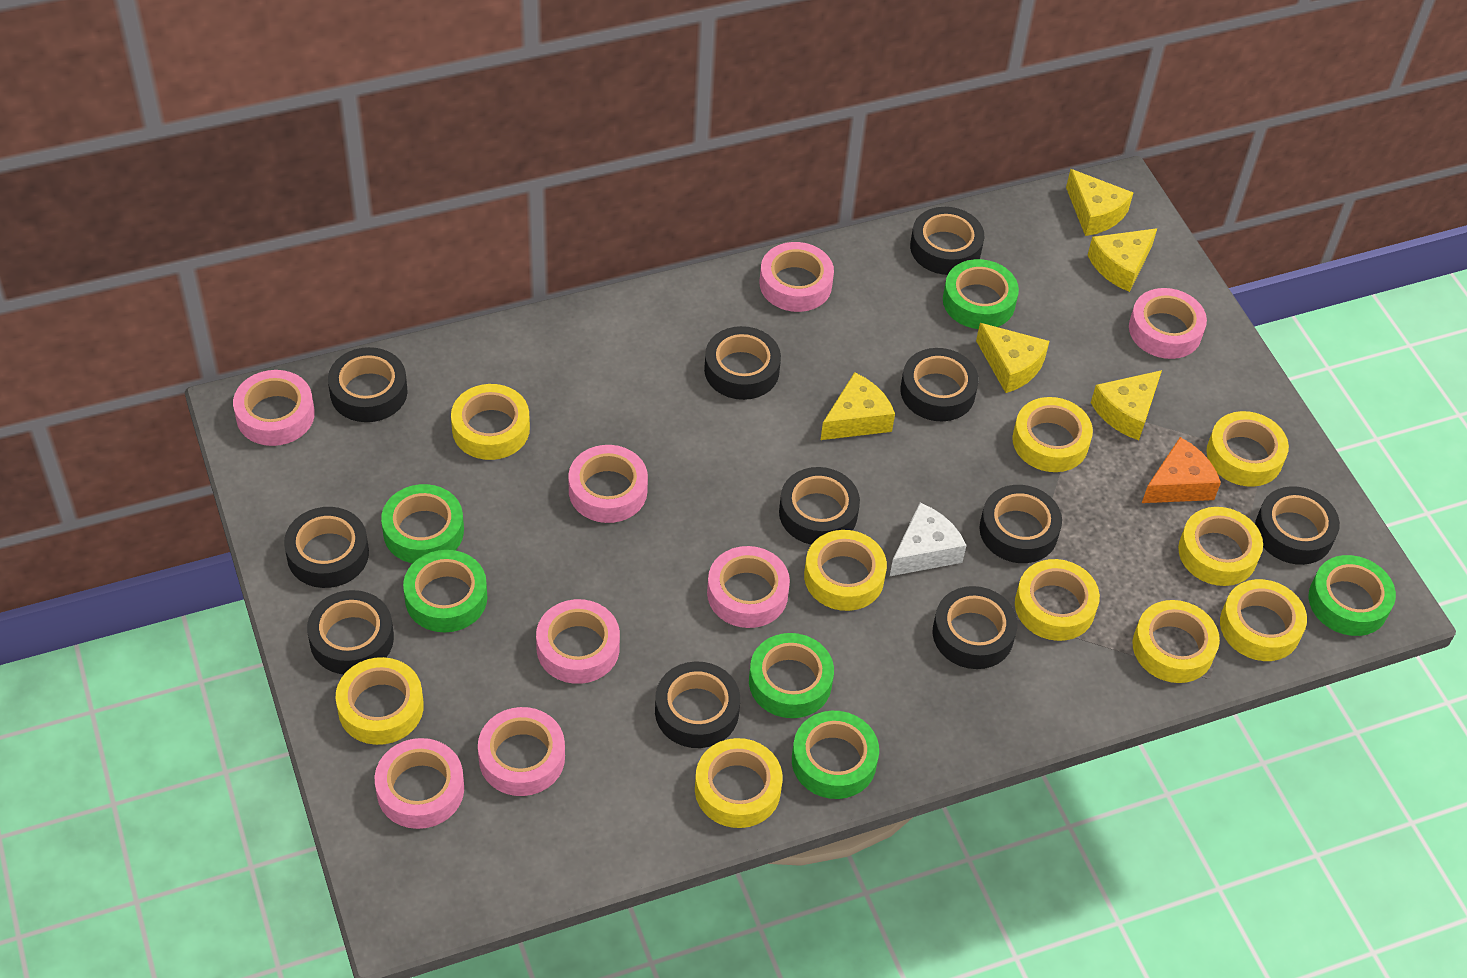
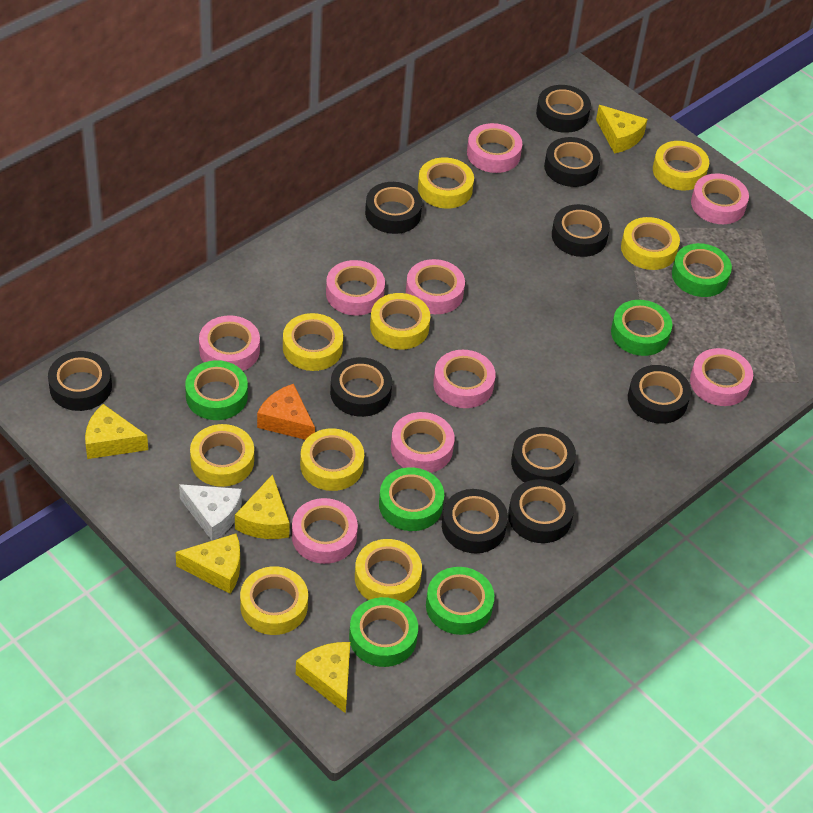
black tape: [284,507,369,588] [307,590,394,674] [328,347,408,422] [655,661,740,748] [704,326,781,400] [779,467,860,545] [900,348,979,421] [910,207,984,275] [933,586,1018,669] [979,485,1062,563] [1255,486,1340,565] = 11 -> [48,351,112,411] [330,357,392,417] [365,182,422,234] [442,489,508,553] [508,479,574,543] [511,427,576,485] [536,85,591,133] [544,137,601,187] [552,204,610,257] [628,365,691,424] = 10
pink tape: [233,370,315,446] [375,738,464,829] [478,707,565,796] [536,599,620,684] [568,445,648,523] [707,546,790,628] [760,242,834,312] [1129,288,1207,359] = 8 -> [199,315,260,371] [292,498,358,564] [326,260,385,316] [391,412,455,473] [406,259,465,314] [433,350,495,408] [467,123,522,173] [690,348,753,406] [691,173,749,224] = 9
yellow tape: [336,657,424,745] [451,384,530,460] [695,738,783,828] [804,530,887,611] [1012,397,1093,472] [1015,559,1100,641] [1133,600,1220,683] [1178,507,1263,586] [1206,411,1289,487] [1220,579,1307,661] = 10 -> [190,424,254,487] [240,566,308,635] [283,313,343,371] [300,428,364,491] [355,539,422,603] [370,293,430,350] [418,157,474,209] [621,217,680,270] [653,141,709,191] = 9

